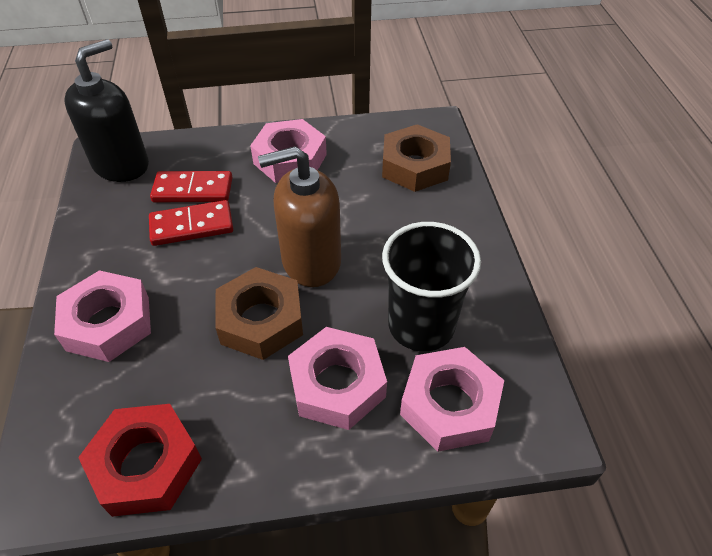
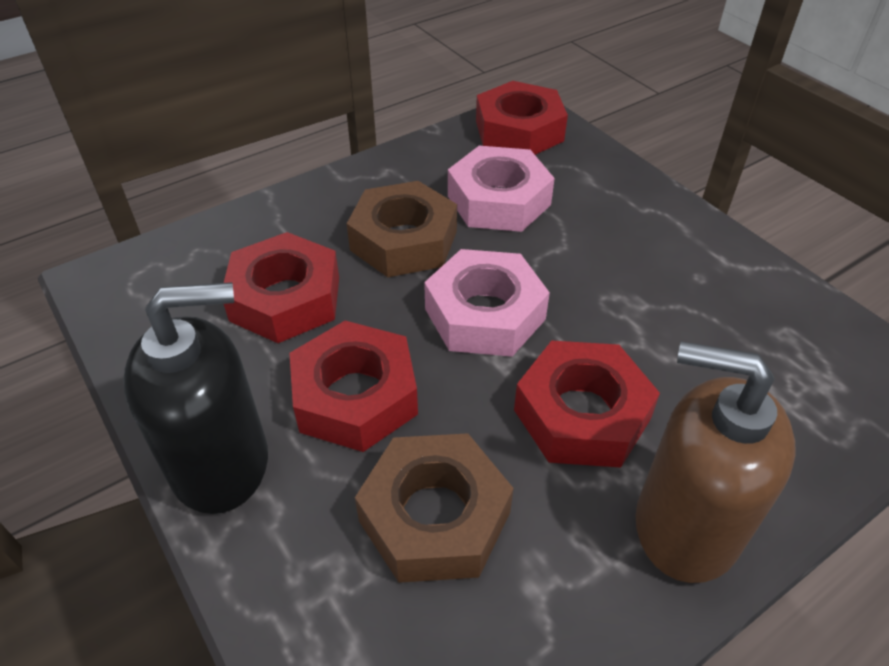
black cup: [382,222,481,351] = 1 -> none = 0
pink nut: [54,270,151,362] [250,119,327,183] [288,327,387,430] [400,347,504,452] = 4 -> [424,249,550,357] [448,146,555,232] = 2
red domino: [149,200,233,246] [150,171,232,202] = 2 -> none = 0
red nut: [78,404,202,517] = 1 -> [224,232,339,343] [289,321,418,452] [476,81,568,155] [514,340,660,468] = 4

